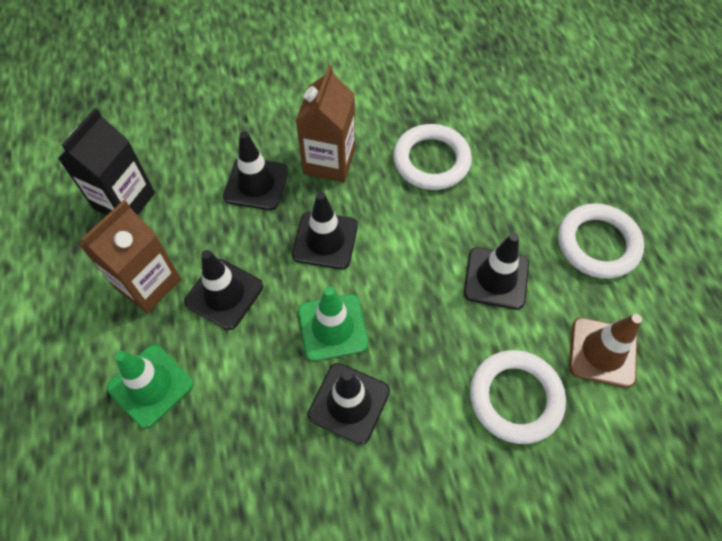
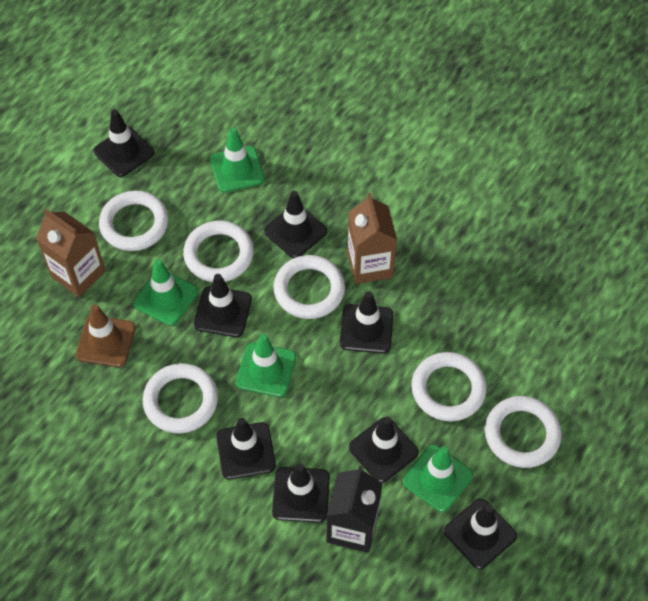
black traffic cone: [184,250,263,330] [223,131,288,210] [292,192,358,269] [308,363,390,445] [464,233,529,310] = 5 -> [94,109,154,177] [194,274,252,337] [216,418,276,479] [264,191,327,258] [272,463,330,522] [340,291,394,353] [349,417,419,483] [444,498,517,569] = 8
green traffic cone: [107,345,193,428] [298,287,368,361] = 2 -> [134,259,198,326] [210,127,265,193] [236,334,296,397] [403,445,473,512] = 4
white ring: [393,124,472,190] [470,350,566,444] [558,203,644,279] = 3 -> [99,191,169,251] [143,363,218,433] [183,221,254,282] [274,255,345,319] [412,352,487,422] [485,396,562,468] = 6

